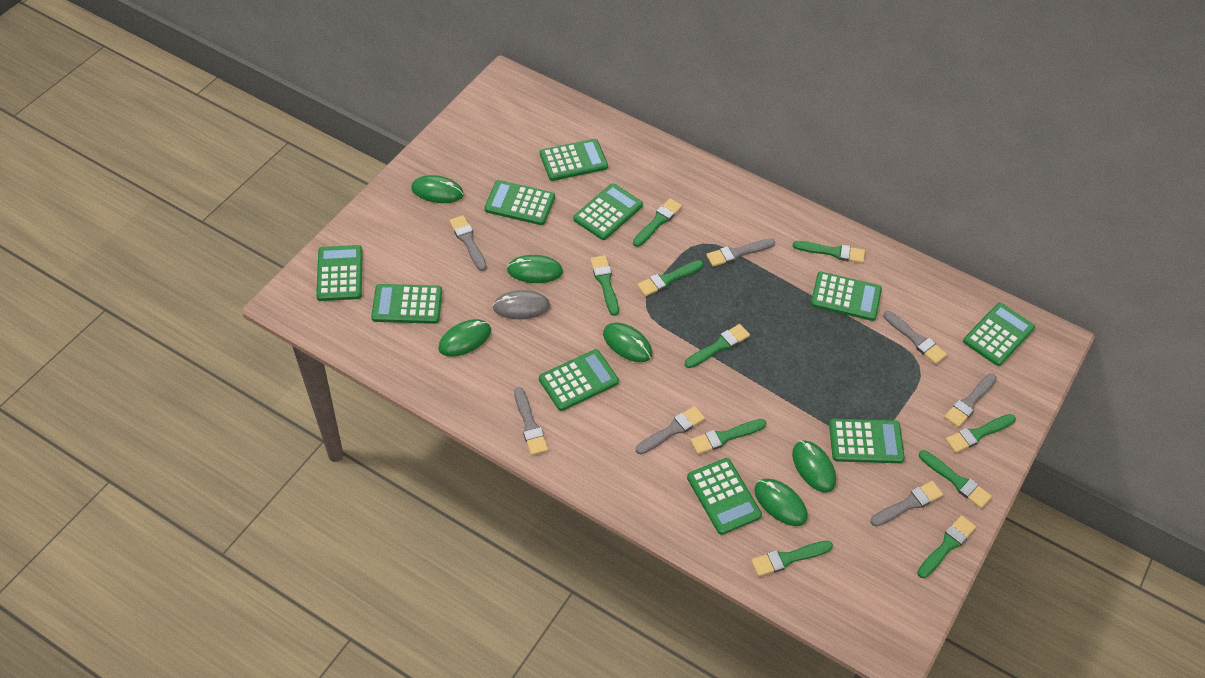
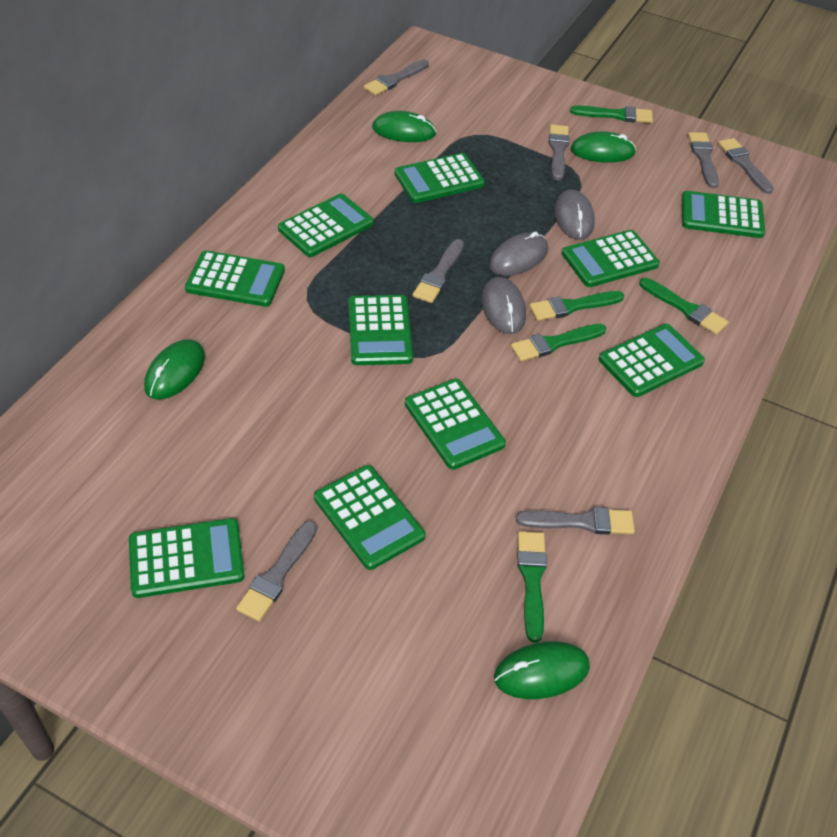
green brush: [590,255,619,316] [633,198,682,247] [637,260,704,296] [685,324,750,368] [691,419,766,454] [751,541,833,576] [793,241,865,263] [917,515,976,578] [919,450,992,508] [946,414,1016,453] = 10 -> [511,324,606,361] [517,531,547,643] [529,291,624,321] [570,106,653,123] [639,278,729,335] = 5
green mouse: [411,175,464,203] [438,319,491,356] [507,255,563,283] [603,322,652,362] [754,479,808,526] [792,440,836,493] = 6 -> [144,339,205,399] [372,111,436,142] [494,641,590,699] [571,131,636,163] = 4
grey mouse: [492,290,550,319] = 1 -> [481,277,526,334] [489,231,548,276] [554,189,595,240] = 3

